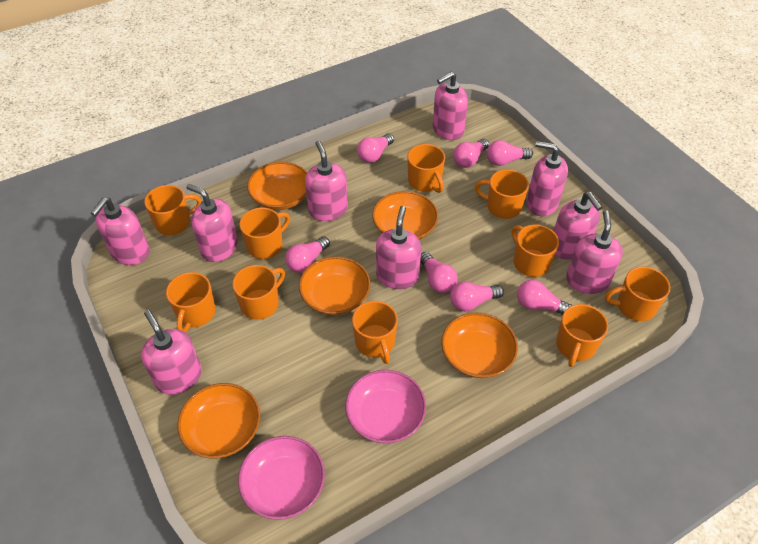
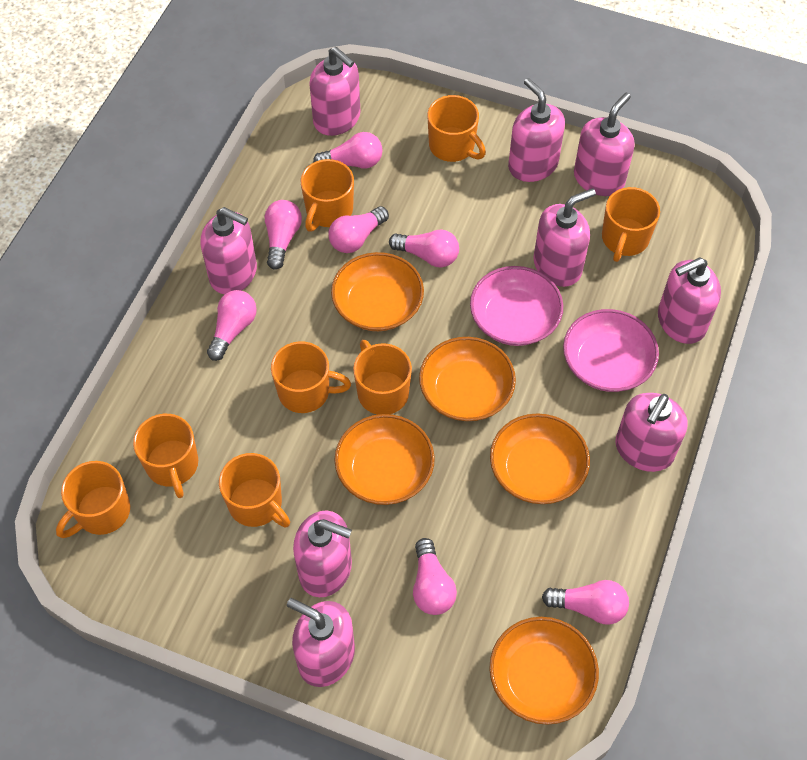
orange mug: [144,185,202,235] [166,272,216,332] [232,265,285,320] [239,208,290,259] [352,301,398,364] [407,144,445,193] [475,169,529,219] [512,224,559,277] [556,304,608,367] [605,266,670,321] = 10 -> [56,461,130,538] [133,414,198,498] [219,453,290,528] [271,342,351,413] [300,159,354,232] [353,340,412,415] [427,95,486,162] [602,187,660,262] = 8

